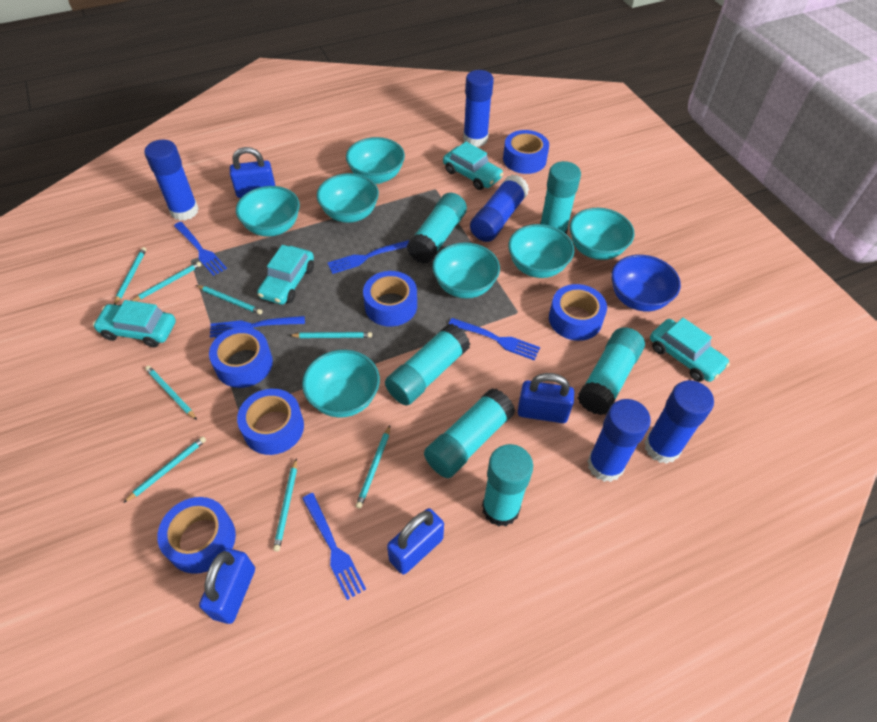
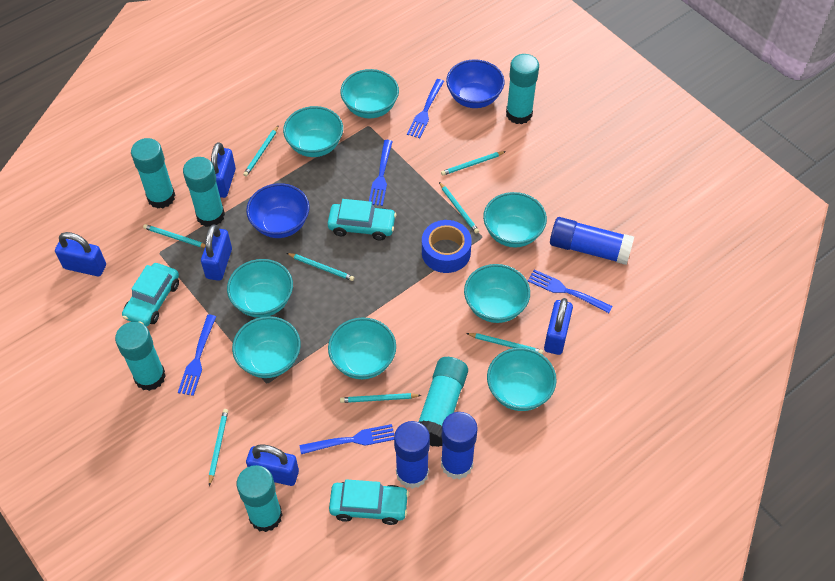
blue bowl: [611,255,681,311] = 1 -> [246,183,310,238] [446,59,505,108] = 2
blue glue stick: [144,140,199,221] [463,70,494,147] [470,175,529,242] [587,399,651,482] [644,380,714,464] = 5 -> [394,421,430,489] [441,412,478,479] [550,217,634,265] = 3
blue padlock: [199,548,255,624] [230,147,275,198] [387,508,444,575] [518,373,574,423] = 4 -> [55,232,106,276] [201,224,232,281] [211,142,236,198] [246,444,299,486] [544,298,573,355] = 5
blue tape: [157,497,236,574] [209,327,273,388] [237,389,304,455] [363,271,417,327] [503,130,549,174] [549,284,607,341] = 6 -> [422,220,472,273] = 1
turquoise bowl: [236,186,300,236] [302,350,380,418] [317,173,379,223] [346,137,405,184] [432,242,500,298] [508,224,574,278] [570,208,635,260] = 7 -> [227,259,293,318] [232,316,301,378] [283,106,343,157] [328,317,396,379] [340,69,399,118] [464,264,530,323] [483,192,547,247] [487,348,557,411] = 8
turquoise car: [93,300,176,347] [257,245,314,305] [443,142,503,190] [650,318,730,382] = 4 -> [122,263,179,327] [327,199,396,241] [329,479,409,525] = 3

